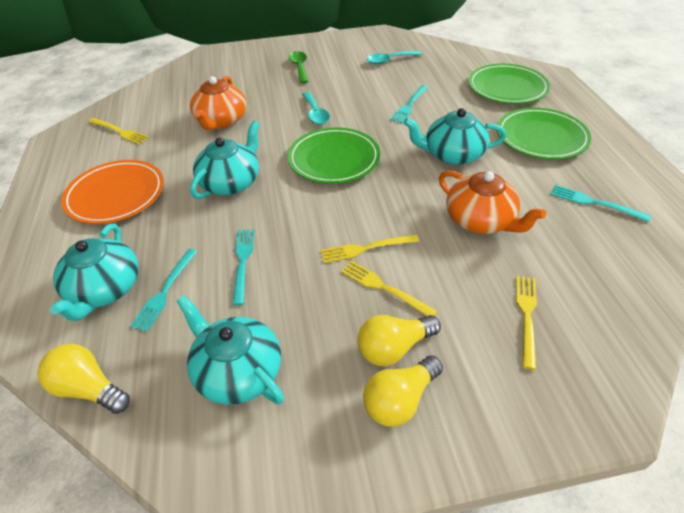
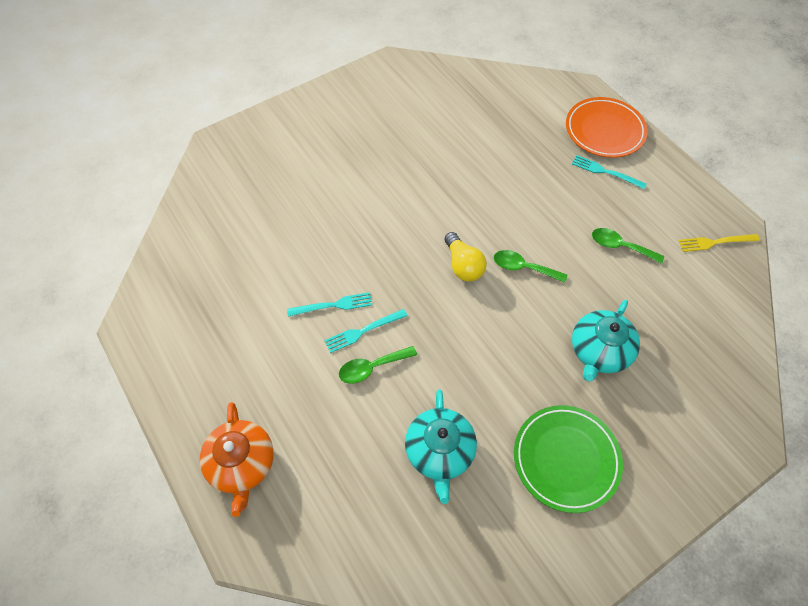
green plate: [288,127,380,184] [468,64,550,104] [497,108,591,159] = 3 -> [514,405,623,513] = 1
green spoon: [289,51,308,83] = 1 -> [339,346,417,384] [494,250,567,283] [592,228,664,264] = 3
orange teapot: [190,76,247,130] [439,170,546,234] = 2 -> [200,402,274,517] = 1
turquoise fork: [130,249,197,332] [232,229,254,306] [390,85,428,123] [551,185,651,222] = 4 -> [287,292,372,317] [324,309,407,353] [572,155,646,189] = 3
turquoise spoon: [302,92,330,125] [367,51,422,64] = 2 -> none = 0
turquoise teapot: [50,224,138,321] [177,295,284,405] [190,121,260,199] [404,108,506,165] = 4 -> [405,390,477,504] [572,300,640,382] = 2
yellow fork: [88,118,149,144] [321,234,419,263] [341,261,438,317] [516,276,537,370] = 4 -> [678,234,760,252] = 1
yellow light bulb: [38,344,130,414] [357,315,441,366] [363,355,443,427] = 3 -> [445,232,487,282] = 1

